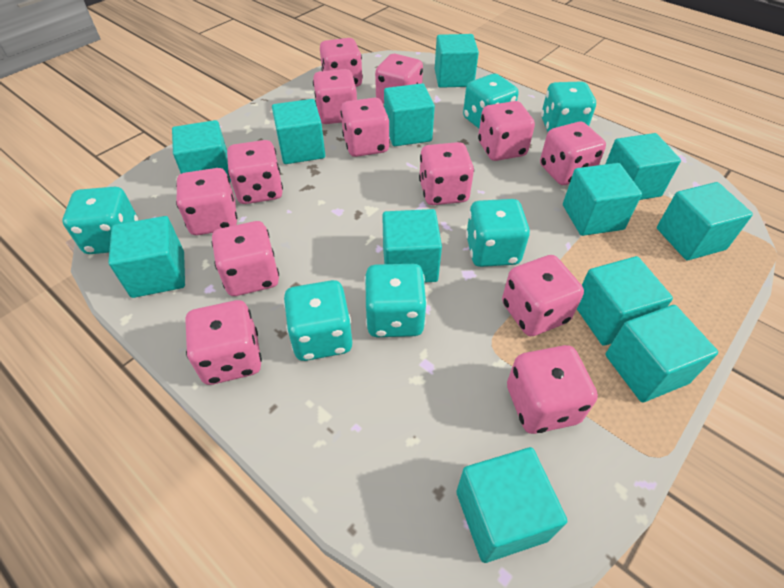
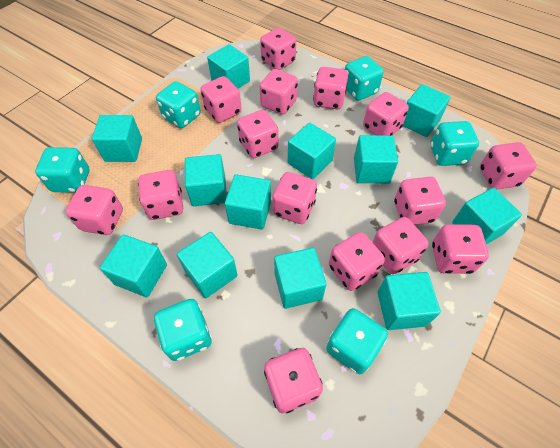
pink dice: [176,168,237,235] [185,300,262,385] [211,221,279,296] [227,140,283,204] [313,69,357,124] [320,38,363,87] [341,98,390,157] [375,54,423,104] [419,142,474,205] [478,101,535,161] [502,255,584,336] [507,345,598,434] [540,122,606,185] = 13 -> [66,185,123,235] [138,170,183,220] [200,76,242,123] [237,110,279,158] [259,69,298,114] [260,28,296,70] [264,348,323,413] [272,172,317,224] [313,67,348,109] [329,232,385,291] [363,92,409,136] [372,217,429,274] [394,177,446,225] [432,224,489,274] [480,142,537,190] = 15

